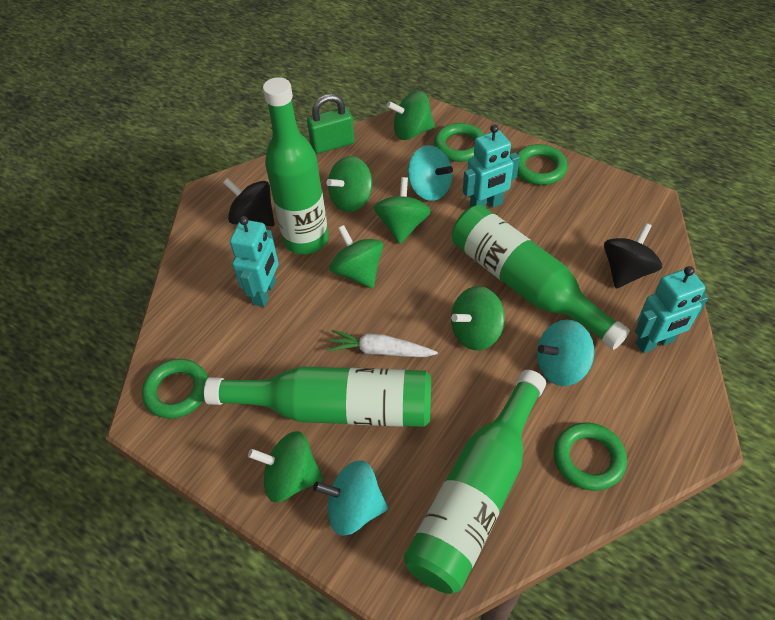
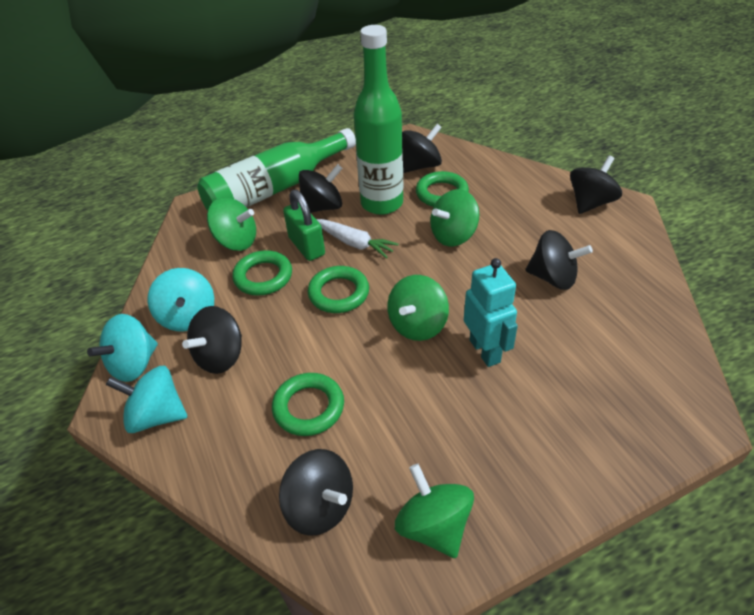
black spinning top: [223,178,275,226] [604,223,662,289] = 2 -> [182,306,242,374] [279,449,353,536] [299,164,342,213] [402,124,442,173] [525,230,593,290] [570,155,622,214] = 6
green bottle: [204,366,431,427] [263,77,328,255] [404,370,546,594] [452,205,630,350] = 4 -> [197,128,356,211] [354,25,403,215] = 2
green spinning top: [248,431,323,502] [326,156,372,212] [329,225,383,288] [374,177,431,244] [387,91,435,140] [451,286,505,350] = 6 -> [207,197,256,251] [387,275,449,341] [395,464,474,558] [430,189,479,246] = 4
turquoise robot: [230,216,279,307] [463,125,520,208] [635,266,708,353] = 3 -> [464,258,518,367] = 1

